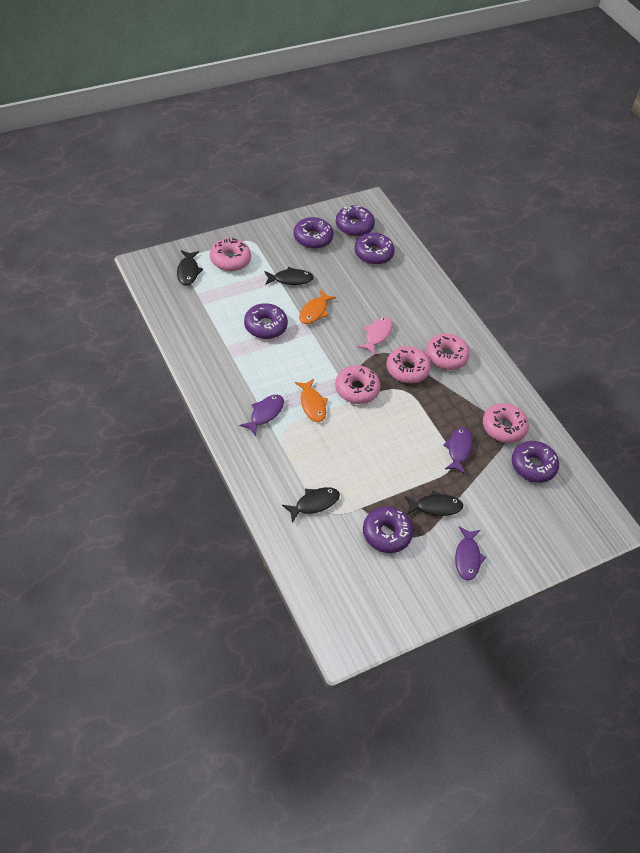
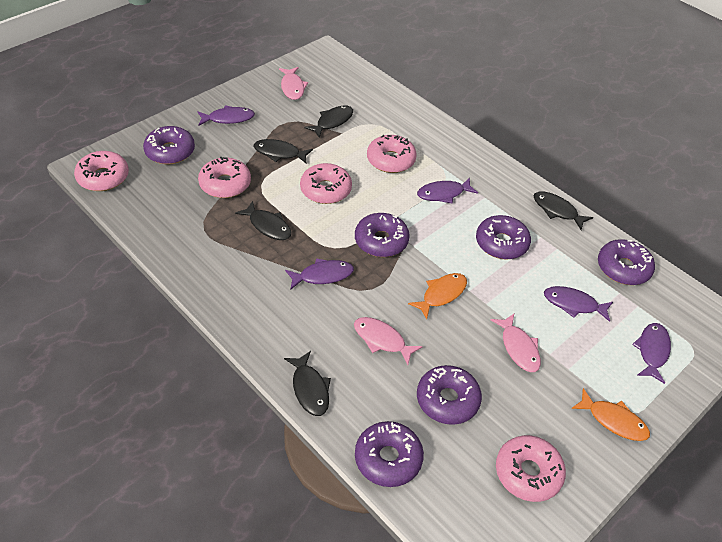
black fish: [177,250,203,286] [264,267,314,285] [282,487,340,523] [405,490,463,516] = 4 -> [235,201,291,240] [254,139,313,164] [284,351,331,416] [304,106,353,138] [534,191,593,230] = 5
pink fish: [358,317,393,355] = 1 -> [279,67,308,100] [354,317,423,365] [491,314,541,372] = 3
purple fish: [239,395,284,436] [443,427,473,474] [455,526,486,581] = 3 -> [197,105,255,125] [285,258,354,290] [417,178,478,204] [544,286,613,322] [632,323,671,384] = 5

